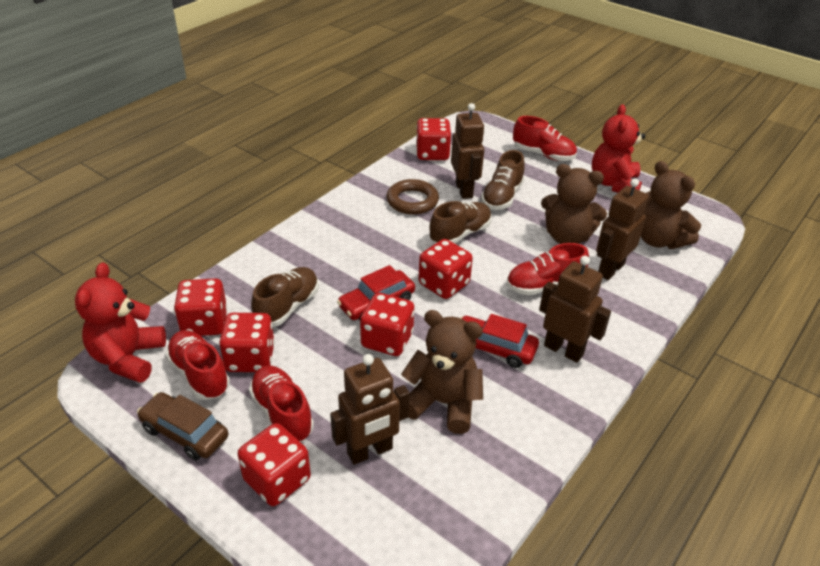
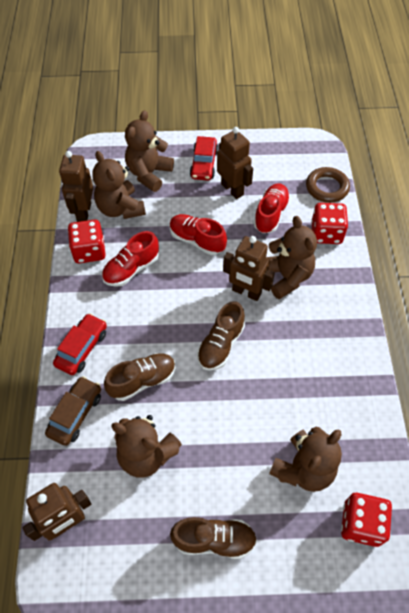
brown teddy bear: [401,310,483,434] [541,164,607,244] [640,161,701,249] = 3 -> [92,151,146,219] [111,415,182,478] [125,110,174,192] [266,216,317,299] [269,427,342,492] = 5
red dice: [174,278,227,336] [219,313,275,372] [238,423,311,506] [360,293,414,356] [416,118,452,160] [418,239,473,299] = 6 -> [68,220,106,263] [311,203,348,244] [341,493,392,547] = 3
red shoe: [166,330,230,400] [249,365,314,442] [507,243,589,295] [513,116,577,161] = 4 -> [102,231,159,287] [170,214,227,255] [254,183,290,233] = 3
red teddy bear: [75,263,166,383] [592,104,645,193] = 2 -> none = 0

